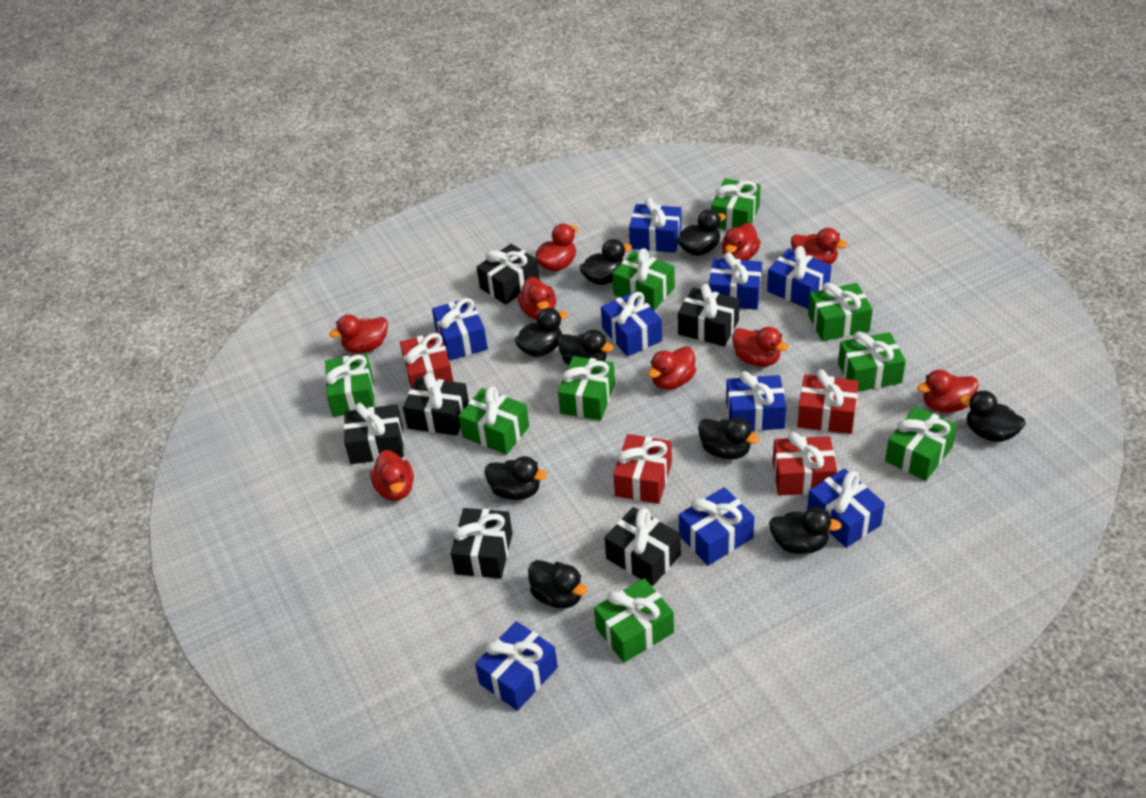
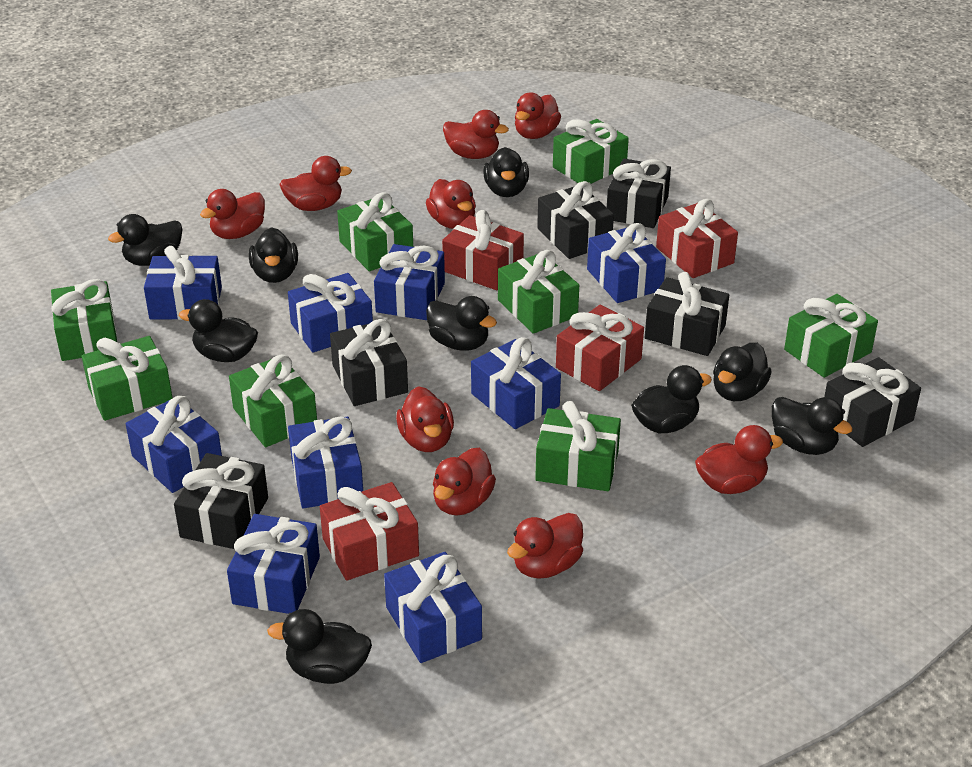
green gift: [325,354,375,417] [459,386,529,455] [558,356,615,420] [594,578,674,663] [612,248,675,310] [711,178,761,230] [808,282,873,341] [838,331,906,392] [885,406,957,481] = 9 -> [51,279,117,361] [82,336,172,421] [229,355,317,447] [337,192,413,271] [498,250,579,334] [535,401,621,491] [553,119,629,184] [784,294,878,378] = 8

